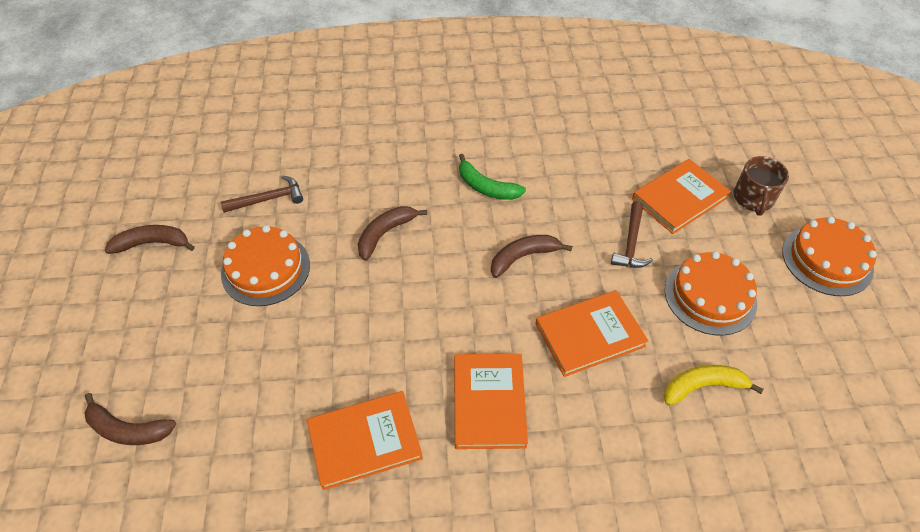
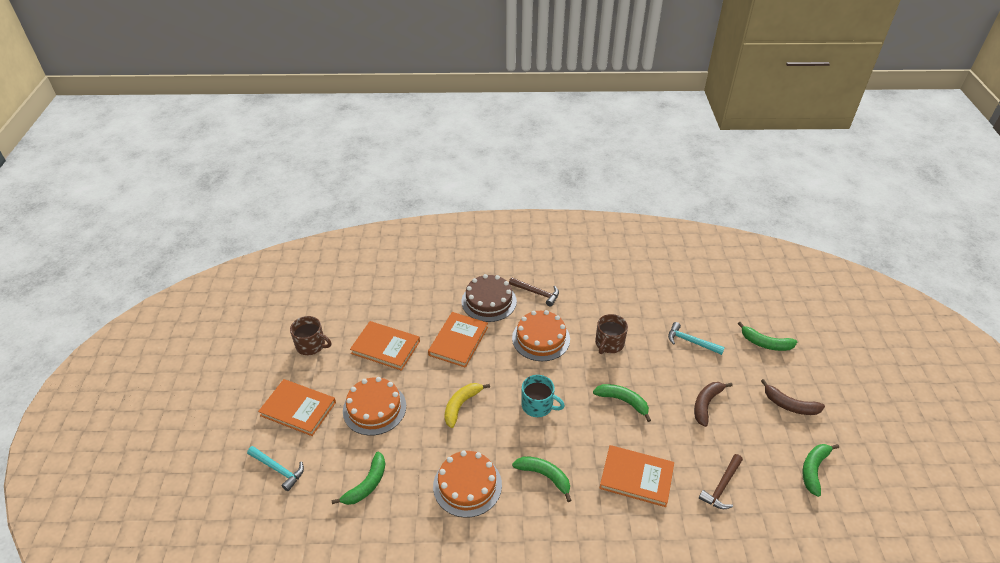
brown banana: [84,393,176,445] [105,225,195,254] [357,206,427,261] [491,235,573,278] = 4 -> [694,382,733,427] [761,379,825,415] = 2
brown cake: none = 0 -> [462,274,517,322] = 1
brown mug: [733,156,789,216] = 1 -> [290,316,332,355] [595,314,628,354] = 2
green banana: [459,154,526,200] = 1 -> [332,452,385,505] [512,456,572,502] [593,384,651,422] [738,322,797,351] [803,444,839,497] = 5
turquoise hammer: none = 0 -> [247,446,304,491] [668,322,725,355] = 2
turquoise mug: none = 0 -> [521,375,565,417] = 1

